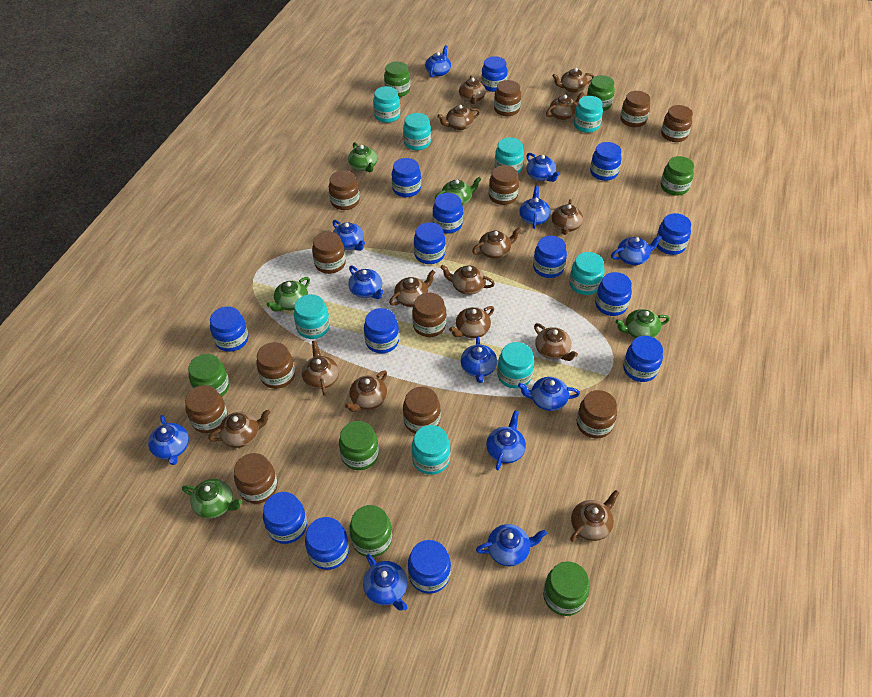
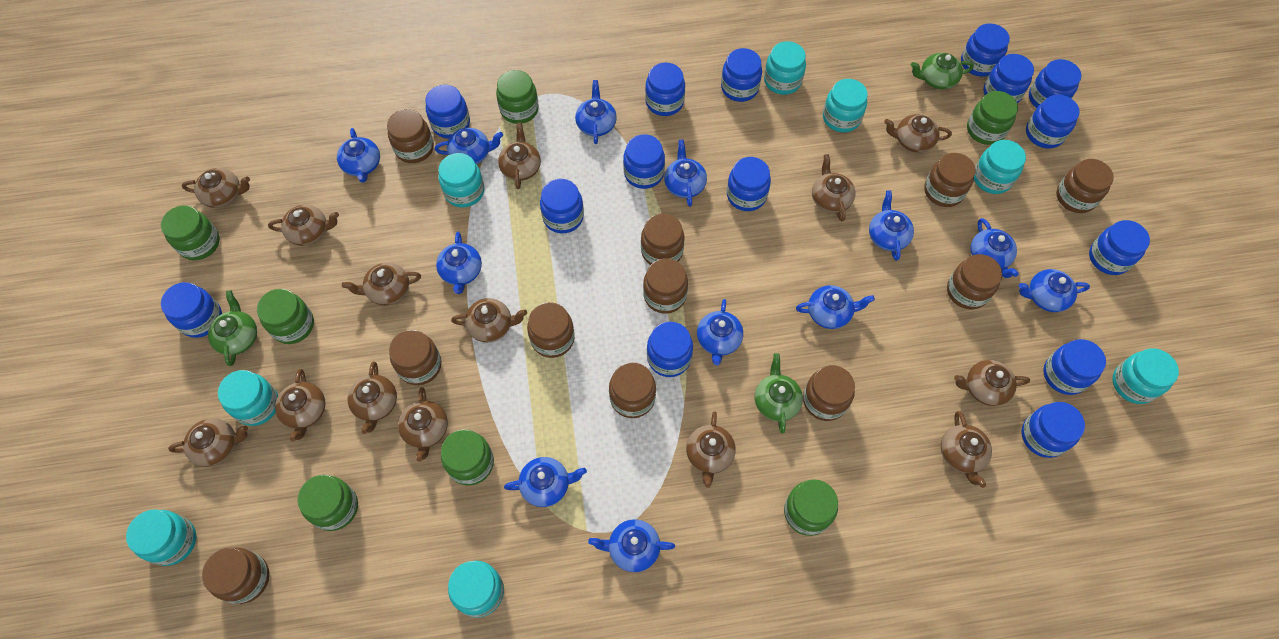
blue jar: [210,306,248,352] [263,492,307,544] [305,517,349,570] [364,308,399,353] [392,158,421,197] [408,540,451,594] [414,222,446,264] [432,193,463,233] [481,56,507,92] [533,236,567,278] [590,142,621,181] [595,272,632,316] [623,336,663,382] [656,213,691,255] = 14 -> [161,282,222,338] [425,85,470,138] [540,179,584,233] [623,134,665,189] [645,62,685,116] [647,322,693,377] [721,48,762,102] [727,157,771,211] [961,23,1010,77] [983,54,1034,103] [1021,402,1085,458] [1026,95,1080,149] [1029,59,1081,108] [1043,339,1106,395] [1089,220,1150,275] = 15
brown jar: [185,385,228,433] [234,453,278,504] [256,342,295,389] [312,231,346,274] [329,170,360,210] [403,387,441,434] [412,293,447,337] [489,165,519,205] [494,80,521,116] [577,390,617,439] [620,91,650,127] [661,105,693,142] = 12 -> [202,547,270,604] [387,109,434,163] [389,330,442,385] [527,302,575,358] [609,363,656,418] [641,213,685,265] [643,258,688,314] [803,365,855,421] [924,153,976,207] [947,254,1002,309] [1056,159,1114,213] = 11
green teapot: [182,479,242,519] [267,277,310,312] [348,142,377,172] [435,177,481,205] [616,309,670,338] = 5 -> [208,290,257,366] [755,353,803,433] [911,53,974,89] = 3

